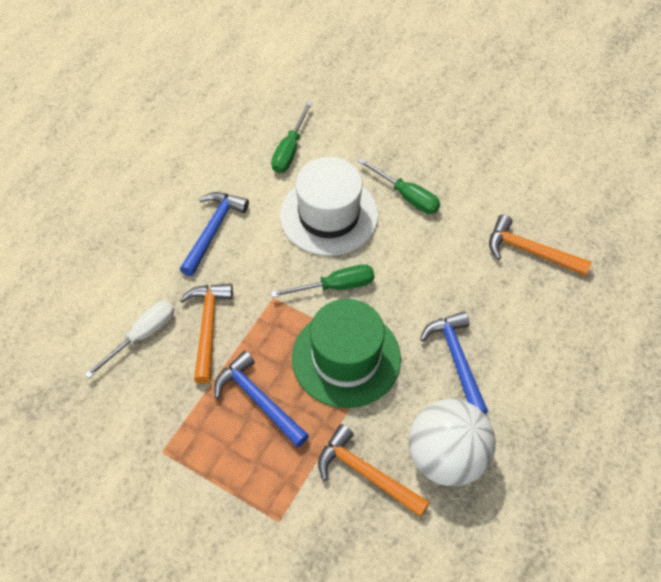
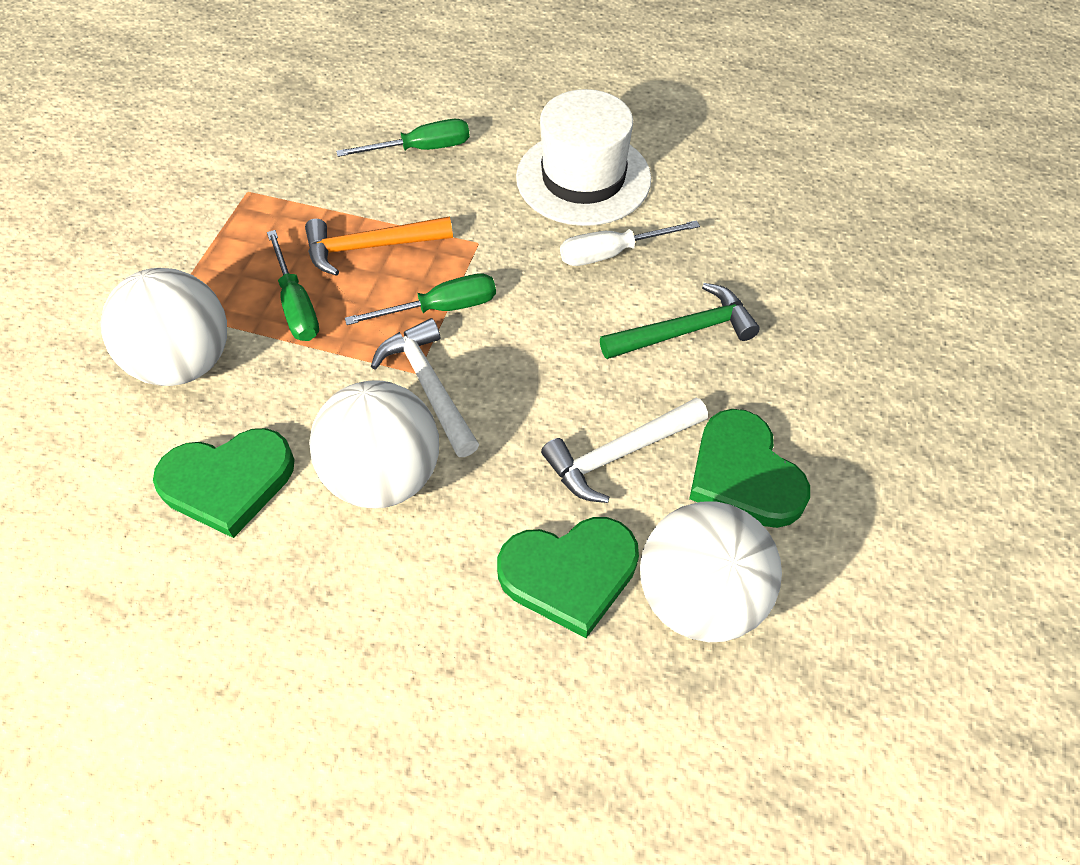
blue hammer: [180,192,249,276] [214,351,309,447] [420,312,488,414] = 3 -> none = 0
green hammer: none = 0 -> [600,283,760,359] = 1
green hat: [292,299,401,408] = 1 -> none = 0
green heart: none = 0 -> [153,428,295,538] [497,517,639,638] [689,409,810,528] = 3
orange hammer: [180,284,233,384] [318,424,430,517] [489,214,592,276] = 3 -> [305,217,453,276] = 1
white ball: [408,399,496,486] = 1 -> [101,268,227,386] [309,380,439,508] [640,501,782,642] = 3
white hammer: none = 0 -> [371,318,479,457] [541,397,708,503] = 2

